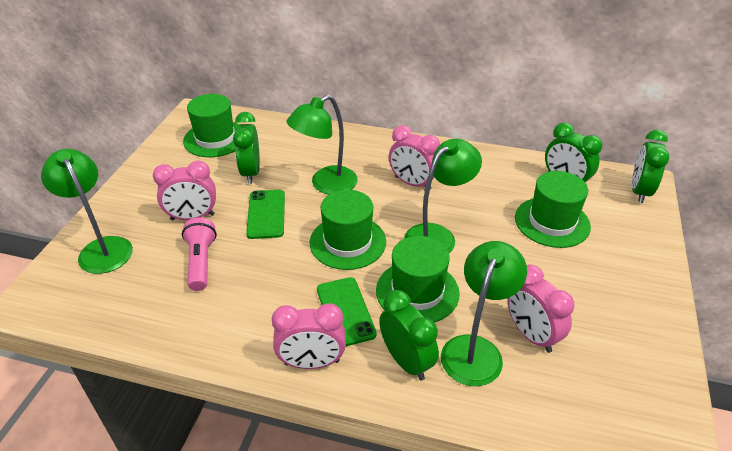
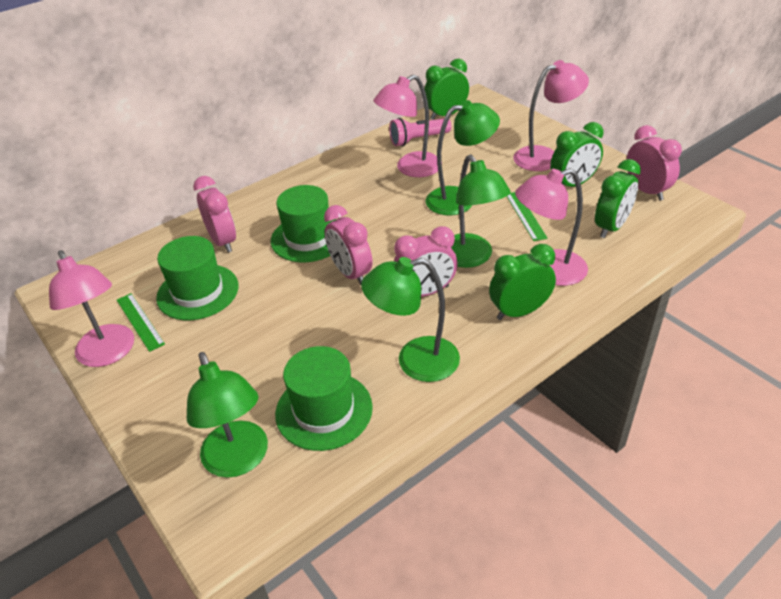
green hat: [183,94,240,157] [310,190,386,270] [376,236,460,323] [515,171,591,248] = 4 -> [156,236,239,320] [271,185,336,262] [275,346,373,451] = 3
green phone: [246,190,285,239] [317,277,377,346] = 2 -> none = 0
green ruler: none = 0 -> [117,293,165,352] [507,192,548,241] = 2
pink lamp: none = 0 -> [49,250,134,367] [374,74,438,177] [513,60,589,171] [515,168,588,286] = 4

